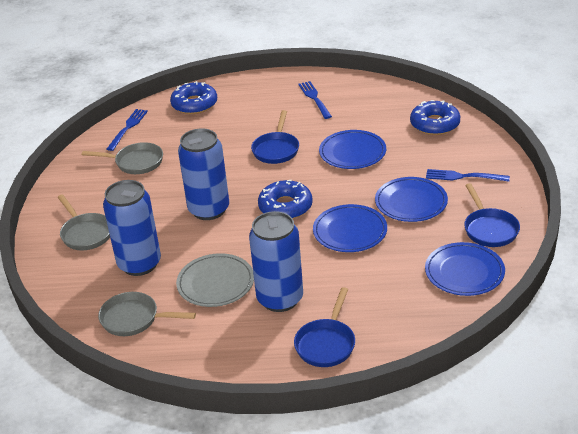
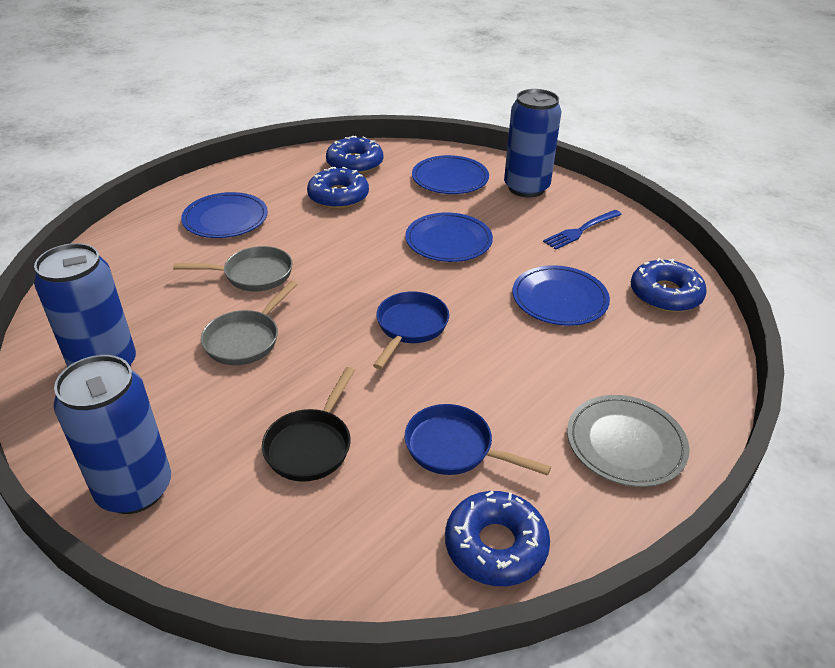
black pan: none = 0 -> [262,367,355,482] = 1
blue donut: [170,81,217,114] [258,180,313,219] [410,100,460,135] = 3 -> [307,167,369,209] [326,136,383,174] [445,491,550,586] [631,258,707,312] = 4
blue fork: [107,109,148,151] [298,81,332,119] [426,169,510,182] = 3 -> [543,210,622,250] = 1
blue pan: [251,110,299,164] [294,287,355,367] [464,183,520,247] = 3 -> [373,291,449,369] [405,404,551,476] = 2
grey pan: [57,195,110,250] [82,142,163,174] [98,292,196,336] = 3 -> [173,246,293,291] [201,281,298,365] = 2

